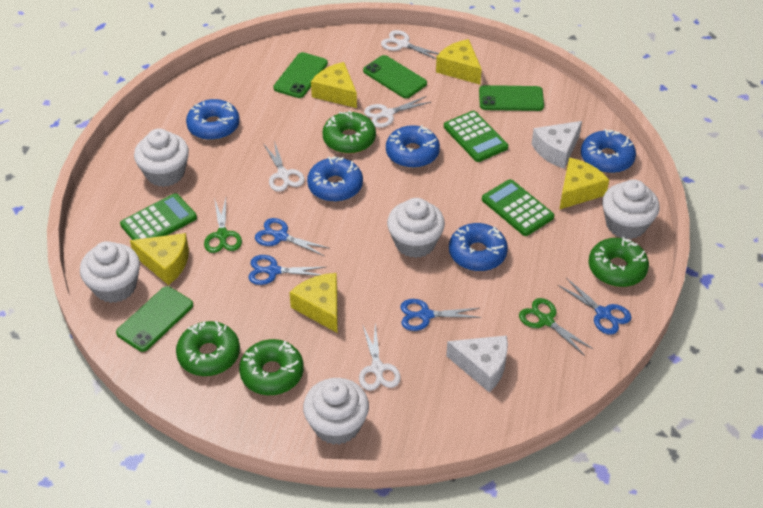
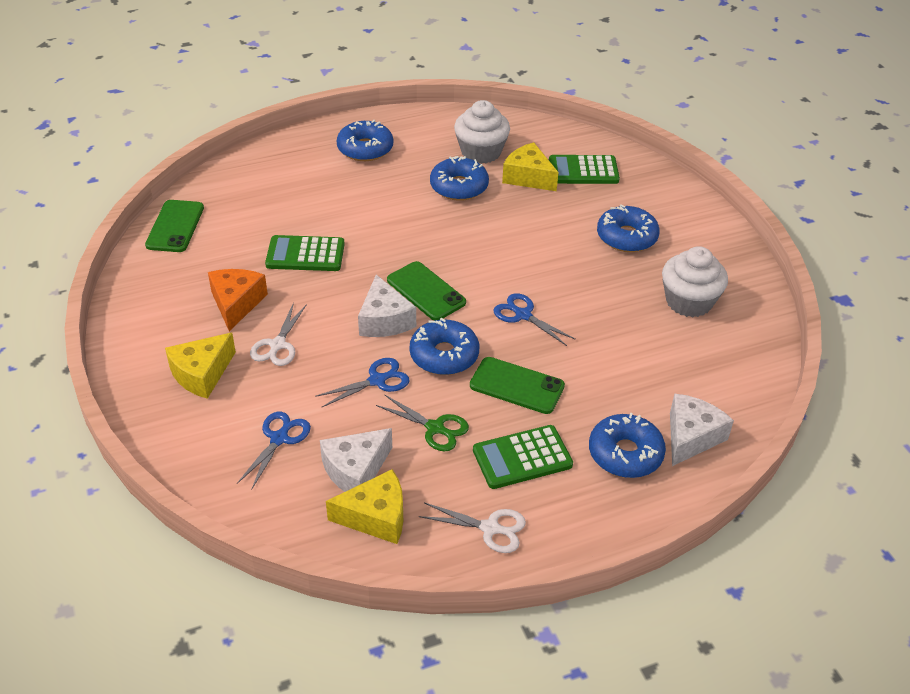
blue scissors: [248,255,326,285] [255,218,329,256] [400,299,481,331] [558,278,631,335] = 4 -> [237,412,311,490] [315,358,409,407] [493,293,576,346] = 3
green donut: [176,321,240,376] [239,339,304,395] [322,110,376,154] [589,237,649,287] = 4 -> none = 0
green phone: [116,286,193,352] [273,52,328,98] [363,55,427,98] [479,85,544,111] = 4 -> [145,200,204,252] [387,261,466,321] [470,357,565,414] = 3
green scissors: [204,198,242,253] [519,298,593,356] = 2 -> [376,395,469,452] = 1
orange cheese: none = 0 -> [208,269,268,331] = 1
white cheese: [446,335,508,392] [532,121,582,169] = 2 -> [320,428,392,492] [358,275,416,337] [670,394,734,466] = 3
white cupcake: [80,241,140,303] [134,129,189,187] [303,378,369,445] [387,198,445,258] [602,179,660,239] = 5 -> [454,100,510,164] [662,246,728,318] = 2
white scissors: [264,141,305,192] [359,323,401,391] [364,96,431,128] [381,30,439,59] = 4 -> [250,302,307,366] [419,503,526,553] = 2
yellow cheese: [130,233,189,285] [289,273,338,333] [311,62,357,108] [436,39,482,84] [559,158,609,210] = 5 -> [165,333,236,399] [326,469,403,544] [502,142,559,191] = 3

